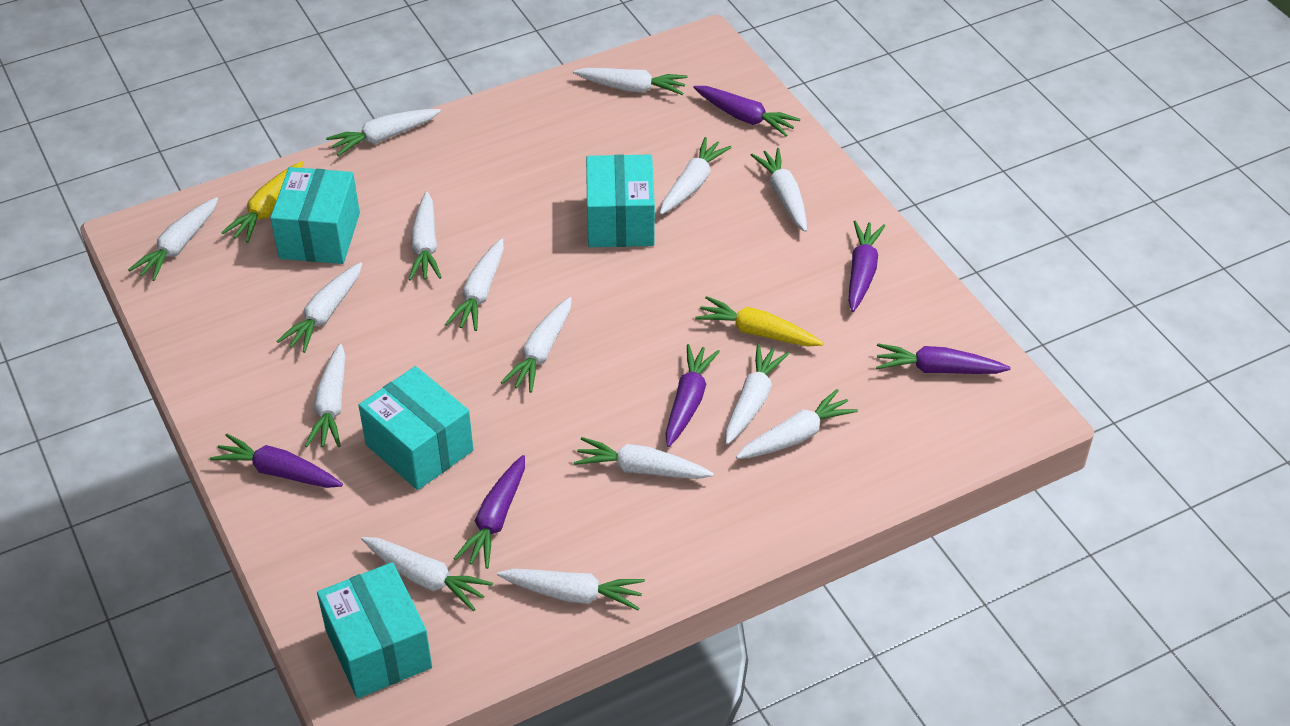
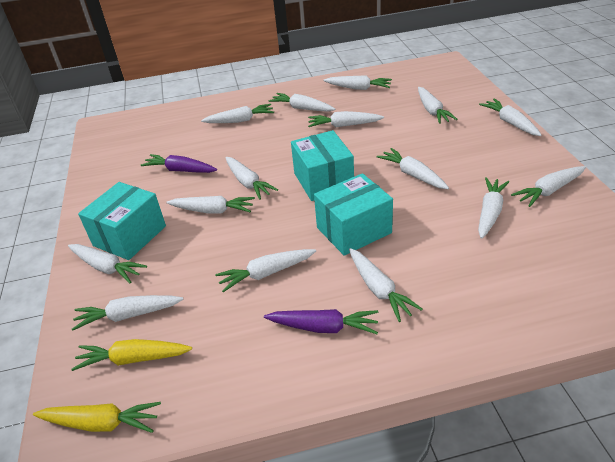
purple carrot: [210,433,343,488] [453,455,525,569] [665,344,720,447] [693,86,801,137] [848,220,885,312] [876,344,1011,374] = 6 -> [141,154,217,173] [264,309,378,334] = 2
turquoise box: [270,167,360,264] [317,562,432,698] [359,366,473,490] [586,154,655,247] = 4 -> [78,182,166,260] [291,130,354,201] [314,173,393,256] = 3

